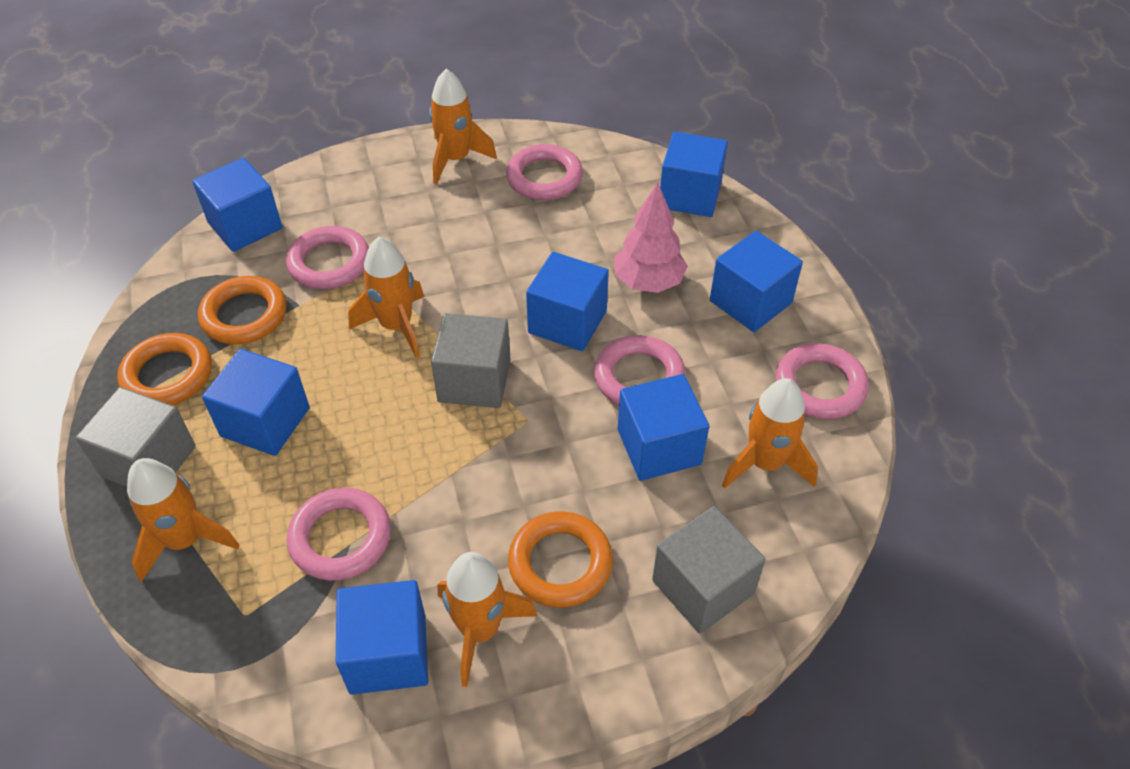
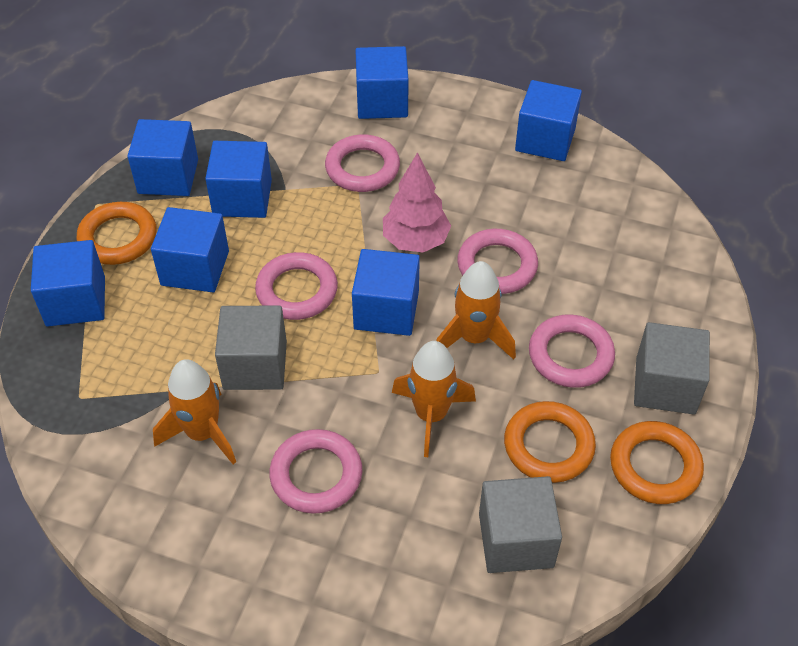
orange rocket: [127,458,240,582] [348,237,424,358] [429,69,497,185] [437,552,537,687] [722,378,818,489] = 5 -> [153,359,236,464] [392,341,476,457] [436,261,516,359] = 3

